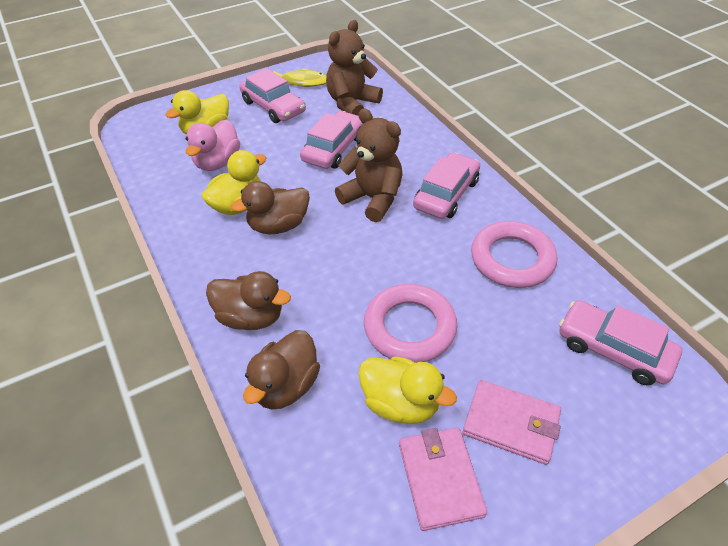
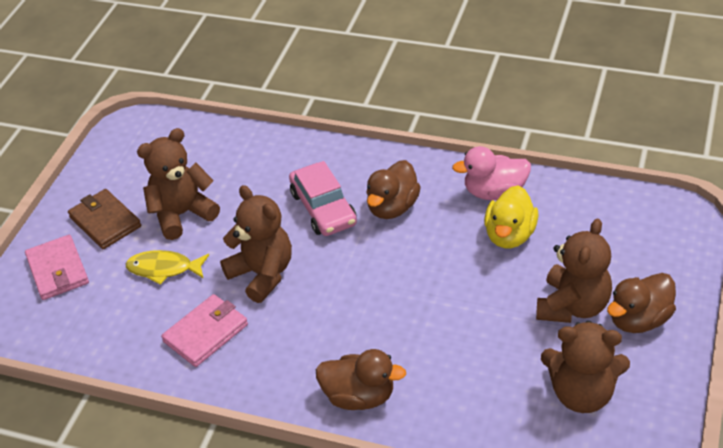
brown teddy bear: [326,20,383,116] [335,109,403,222] = 2 -> [137,128,220,240] [220,185,292,303] [536,219,612,323] [541,321,630,413] = 4
brown wallet: none = 0 -> [68,189,141,249] = 1
pink car: [240,68,306,123] [300,111,363,169] [413,153,480,219] [559,300,682,386] = 4 -> [289,161,357,236] = 1
pink ring: [364,284,457,363] [471,221,557,288] = 2 -> none = 0
yellow duck: [165,90,229,135] [202,150,266,215] [358,356,457,424] = 3 -> [484,185,539,248] = 1

